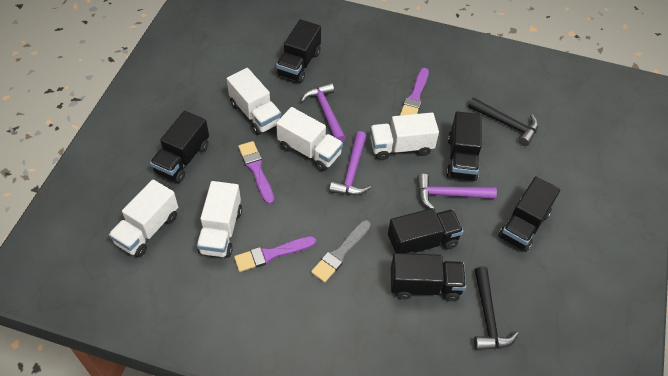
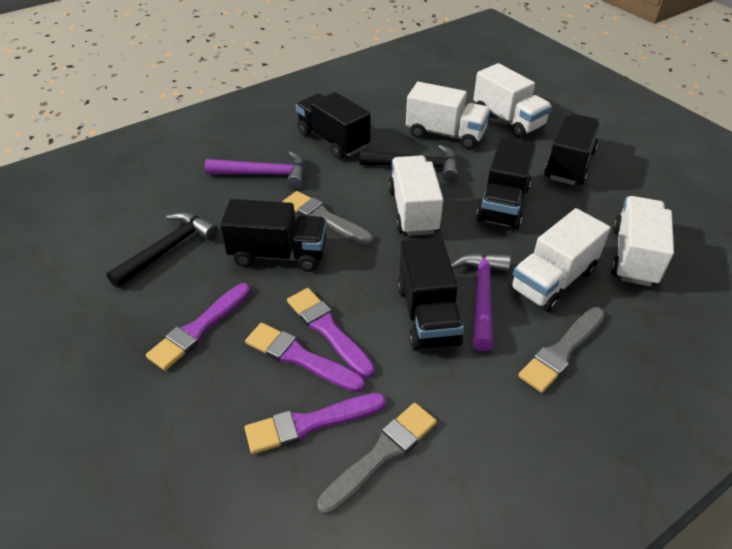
black truck: [150,111,209,183] [276,19,321,83] [388,208,464,254] [391,253,466,301] [446,111,482,181] [498,176,560,252] = 6 -> [220,199,327,272] [296,92,371,159] [397,237,464,351] [476,137,536,230] [544,113,601,185] = 5
grey brush: [311,220,371,283] = 1 -> [282,191,373,245] [317,403,437,515] [518,307,605,393] = 3
purple brush: [234,236,316,272] [238,141,274,204] [400,68,429,115] = 3 -> [146,283,251,371] [245,323,365,392] [245,393,386,454] [287,288,375,378] = 4
purple hammer: [301,82,346,142] [329,131,371,195] [417,174,497,209] = 3 -> [205,151,305,189] [451,253,511,351] = 2

